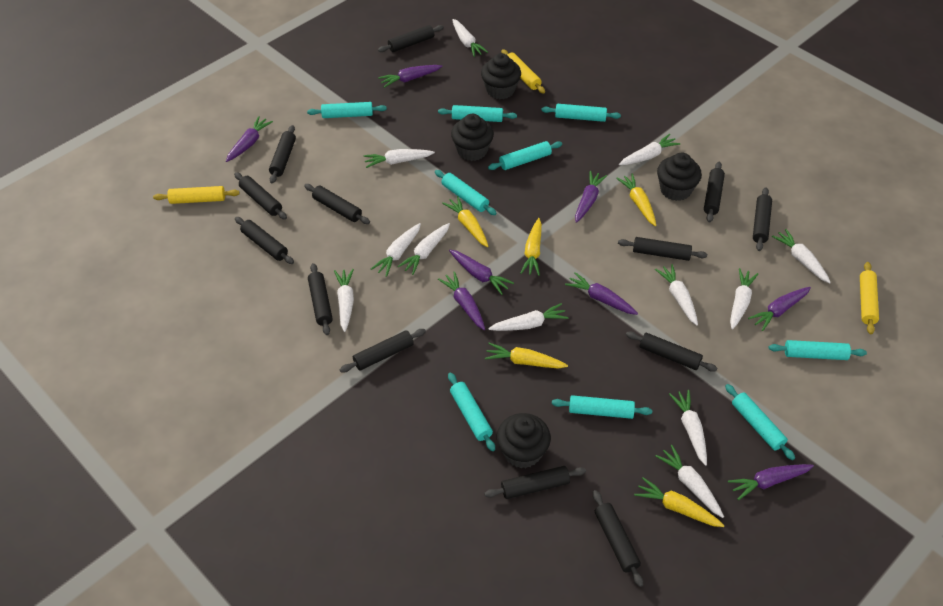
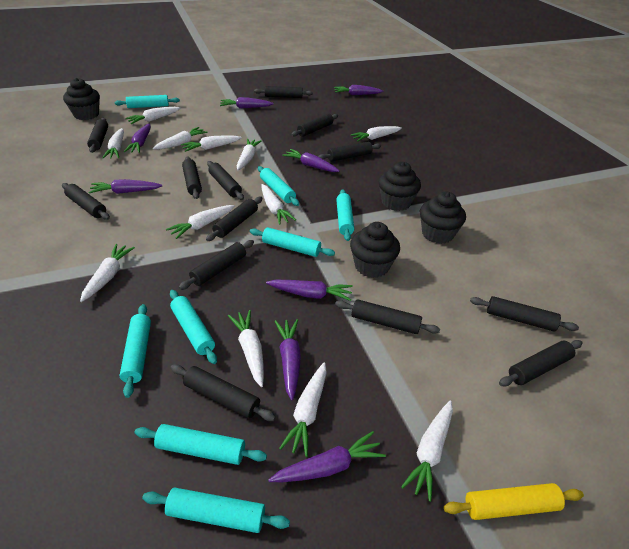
turquoise rolling pin: [307,102,387,118] [435,170,497,215] [438,105,517,122] [448,373,495,451] [488,141,562,170] [541,104,621,122] [552,395,652,419] [725,384,795,460] [769,340,867,360] = 9 -> [114,95,180,108] [120,304,151,398] [135,424,267,465] [142,487,290,533] [170,290,217,364] [250,227,335,257] [258,166,299,206] [336,189,354,241] = 8
yellow carrot: [442,196,489,247] [485,343,568,369] [520,218,542,276] [616,174,656,226] [634,477,725,527] = 5 -> none = 0
yellow rolling pin: [153,186,240,204] [501,49,545,94] [860,262,879,334] = 3 -> [444,483,584,520] = 1

